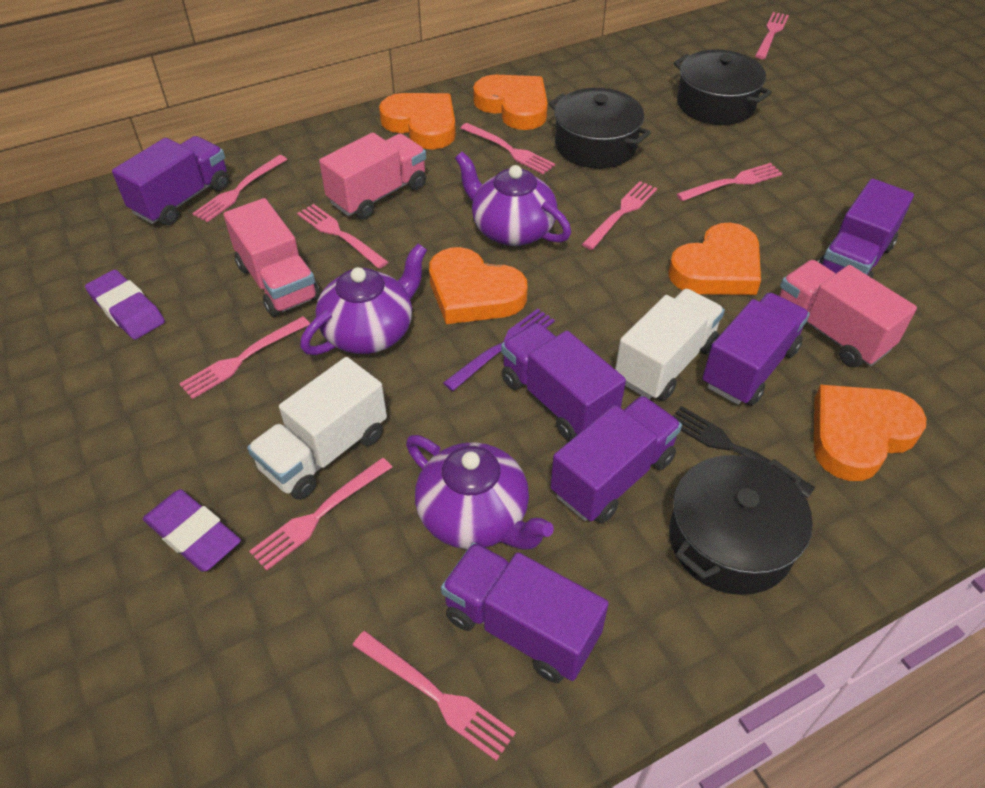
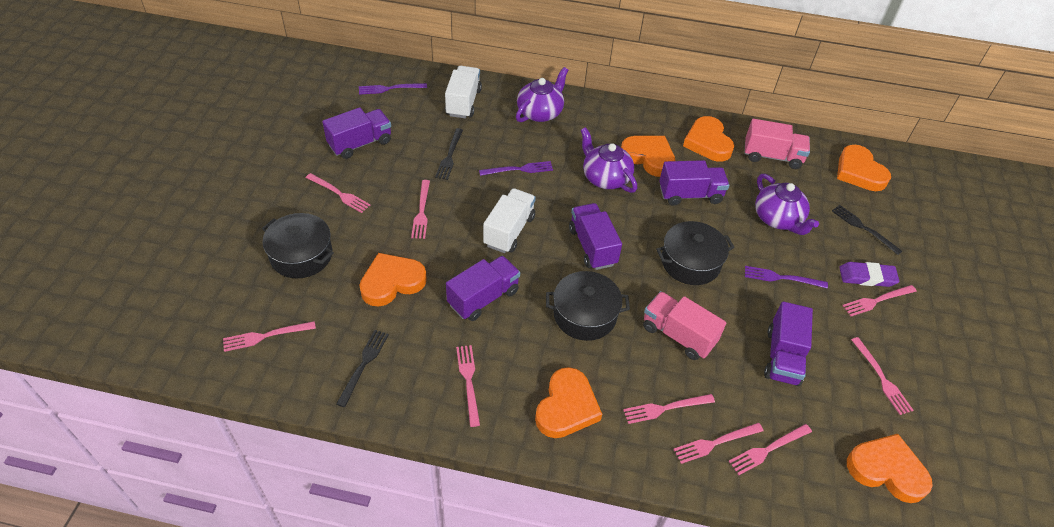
black fork: [673,406,815,498] = 1 -> [336,330,389,407] [435,128,463,180] [832,205,902,255] = 3
orange heart: [379,93,456,150] [429,247,528,324] [473,75,548,130] [668,223,761,295] [814,385,927,481] = 5 -> [359,253,427,307] [535,367,602,438] [621,136,675,177] [683,116,734,162] [837,145,891,191] [847,434,933,503] = 6
pink truck: [223,198,320,317] [319,133,426,219] [779,260,917,368] = 3 -> [643,291,726,360] [744,119,810,169] = 2
purple eraser: [85,270,165,340] [143,489,241,572] = 2 -> [839,262,900,287] = 1
purple fork: [443,309,555,391] = 1 -> [359,83,427,95] [479,161,553,176] [745,266,828,289] = 3
purple truck: [112,136,229,225] [441,542,609,683] [501,323,626,441] [551,396,682,523] [702,293,810,406] [818,178,914,278] = 6 -> [322,107,391,159] [446,256,520,321] [569,203,622,270] [659,160,729,206] [764,302,813,386] = 5

